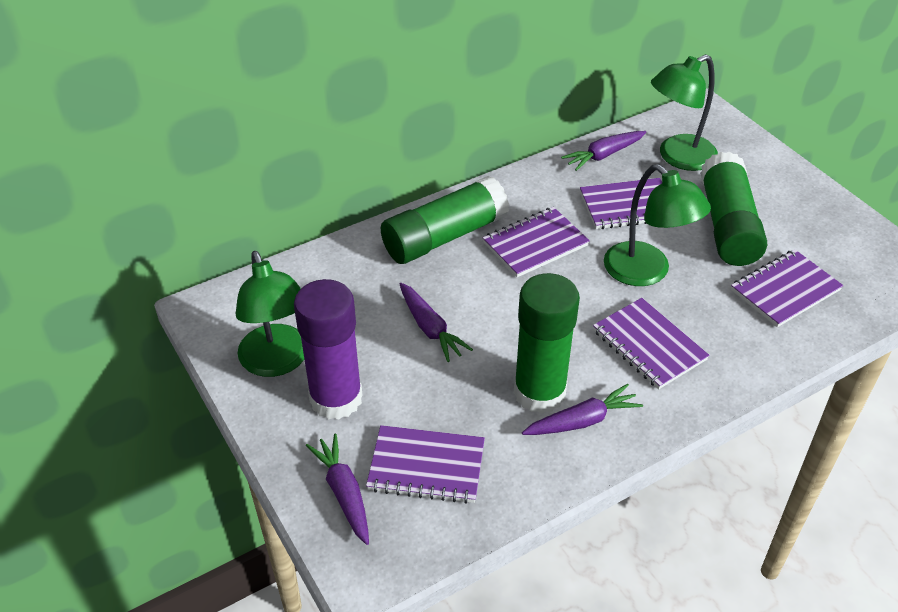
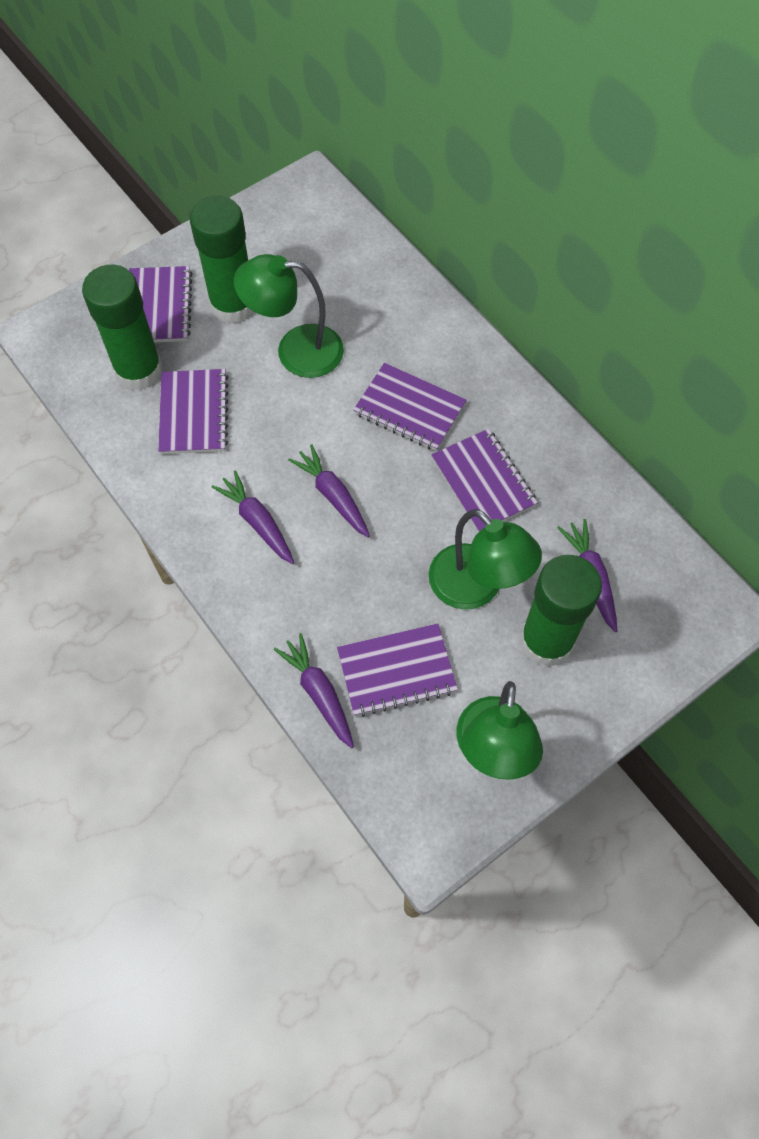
purple glue stick: [294,279,362,420] = 1 -> none = 0

